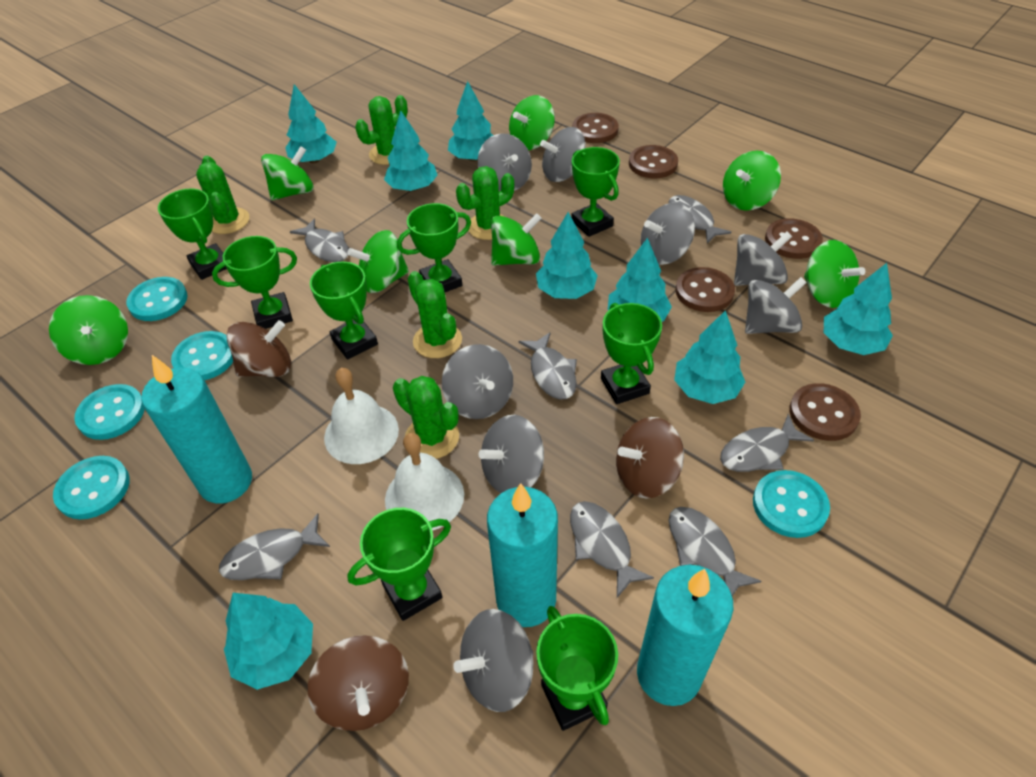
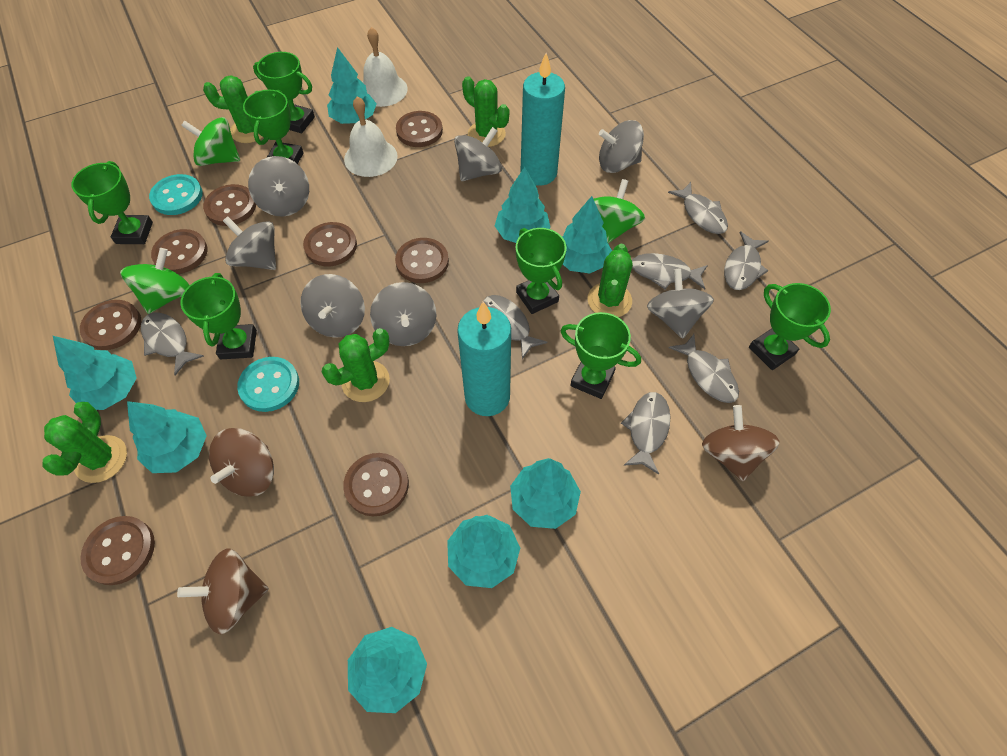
brown button: [572,113,619,143] [629,145,678,178] [676,267,735,312] [765,218,823,259] [789,383,861,441] = 5 -> [80,300,141,350] [80,516,155,585] [151,229,208,274] [203,184,256,226] [303,222,357,266] [343,453,409,516] [395,238,449,283] [396,111,443,147] = 8
green spinning top: [49,295,128,365] [261,146,313,200] [347,230,409,293] [491,213,542,265] [509,95,555,150] [723,150,781,211] [804,240,865,308] = 7 -> [120,248,189,314] [181,117,240,166] [594,179,645,243] = 3
green trophy: [158,188,227,280] [212,236,297,329] [310,261,378,359] [347,508,451,621] [397,203,471,292] [536,606,618,731] [571,147,620,237] [601,303,662,404] = 8 -> [71,161,153,244] [180,273,257,359] [243,90,304,164] [253,52,315,133] [516,228,566,314] [561,312,641,399] [749,283,831,370] = 7
grey spinning top: [442,344,513,419] [453,609,534,712] [478,133,532,191] [478,415,544,493] [540,127,586,182] [641,203,695,265] [734,231,792,286] [745,277,807,334] = 8 -> [223,217,276,270] [248,156,309,217] [300,274,365,338] [370,282,436,346] [454,127,502,181] [599,120,644,173] [647,268,714,339] = 7
turquoise button: [53,456,130,519] [74,384,145,440] [126,277,188,321] [171,331,233,380] [753,470,830,538] = 5 -> [149,174,203,215] [237,357,299,412] = 2
turquoise candle: [141,355,252,504] [487,483,558,627] [637,565,734,706] = 3 -> [457,301,511,416] [521,53,565,186] = 2

